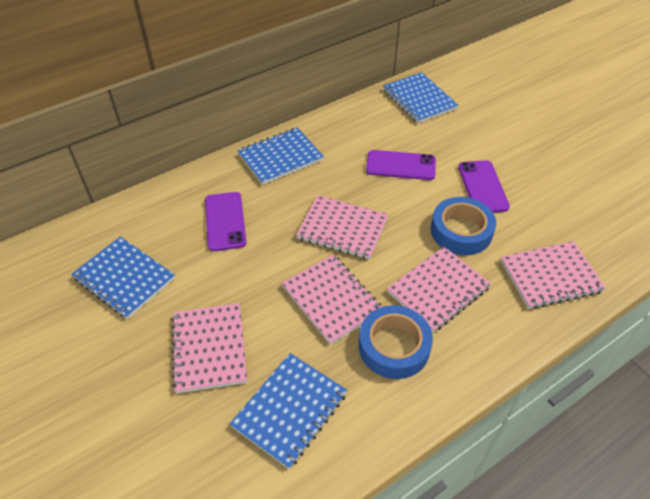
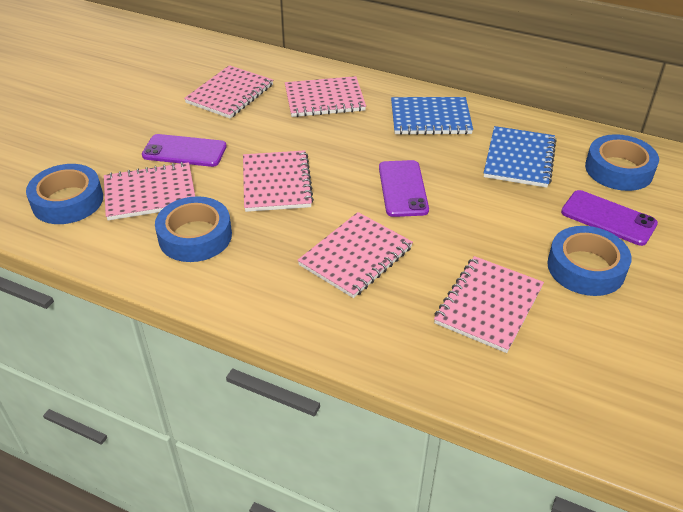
blue notebook: [71,236,175,319] [230,353,347,469] [238,127,324,185] [383,72,459,123] = 4 -> [391,97,473,135] [484,126,556,188] = 2
blue tape: [359,305,433,379] [431,197,496,255] = 2 -> [26,164,103,224] [155,196,232,262] [547,226,632,296] [585,134,659,191] = 4
pink notebook: [172,303,247,393] [282,255,381,345] [296,195,388,259] [387,247,491,332] [501,241,606,309] = 5 -> [104,162,195,220] [184,65,273,118] [243,150,314,212] [285,76,366,117] [297,212,413,298] [434,256,544,353] = 6

